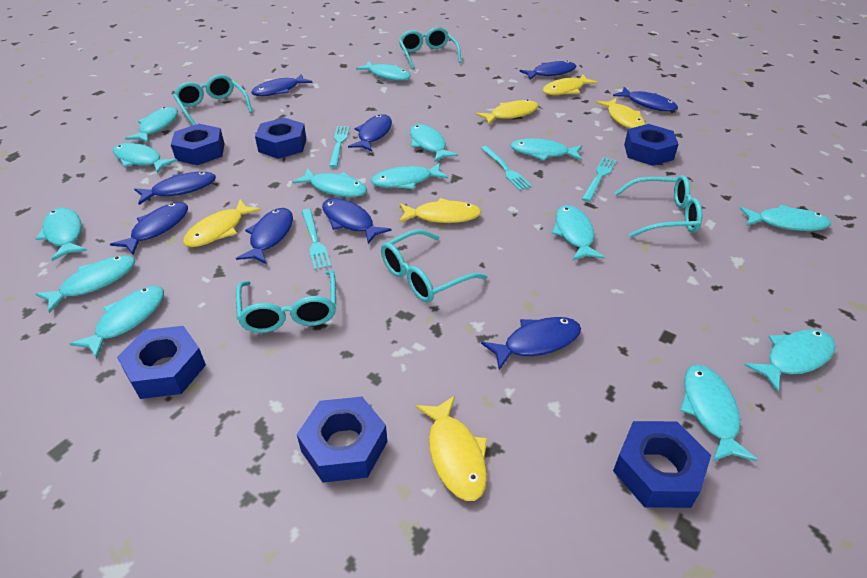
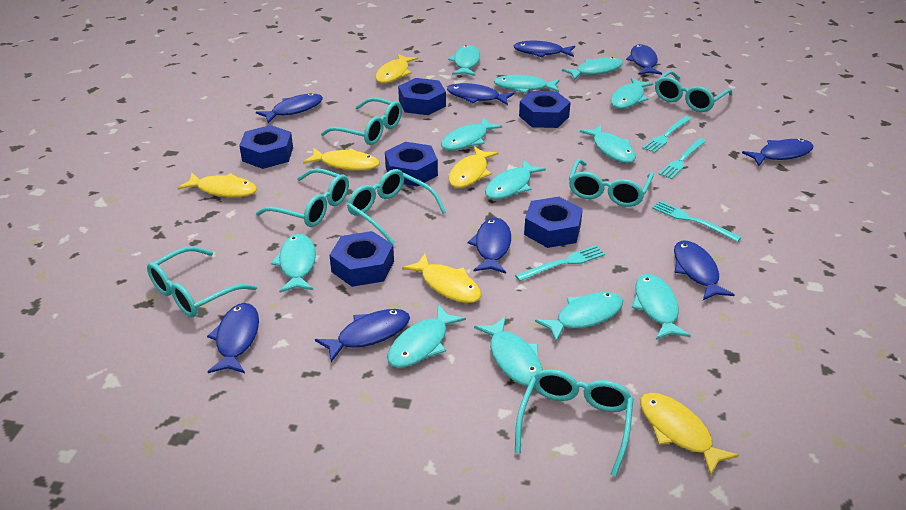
turquoise fish: [35,255,135,313] [36,207,87,261] [70,286,164,359] [113,143,178,173] [125,107,178,142] [292,168,367,197] [356,61,411,81] [371,163,448,189] [410,124,458,162] [510,138,582,161] [552,205,605,261] [680,365,758,462] [740,205,831,231] [744,329,836,392] = 14 -> [271,234,316,292] [387,305,466,368] [441,118,502,150] [448,45,480,76] [474,317,543,386] [485,160,546,199] [494,75,560,93] [535,292,623,342] [562,57,623,80] [580,125,636,163] [611,77,653,109] [632,274,691,340] = 12
turquoise glasses: [173,75,253,125] [236,270,336,333] [381,229,488,303] [399,27,461,69] [614,175,702,238] = 5 -> [147,246,257,317] [256,168,349,227] [321,97,402,145] [347,169,446,244] [515,369,633,477] [569,159,654,207] [655,71,732,112] = 7

